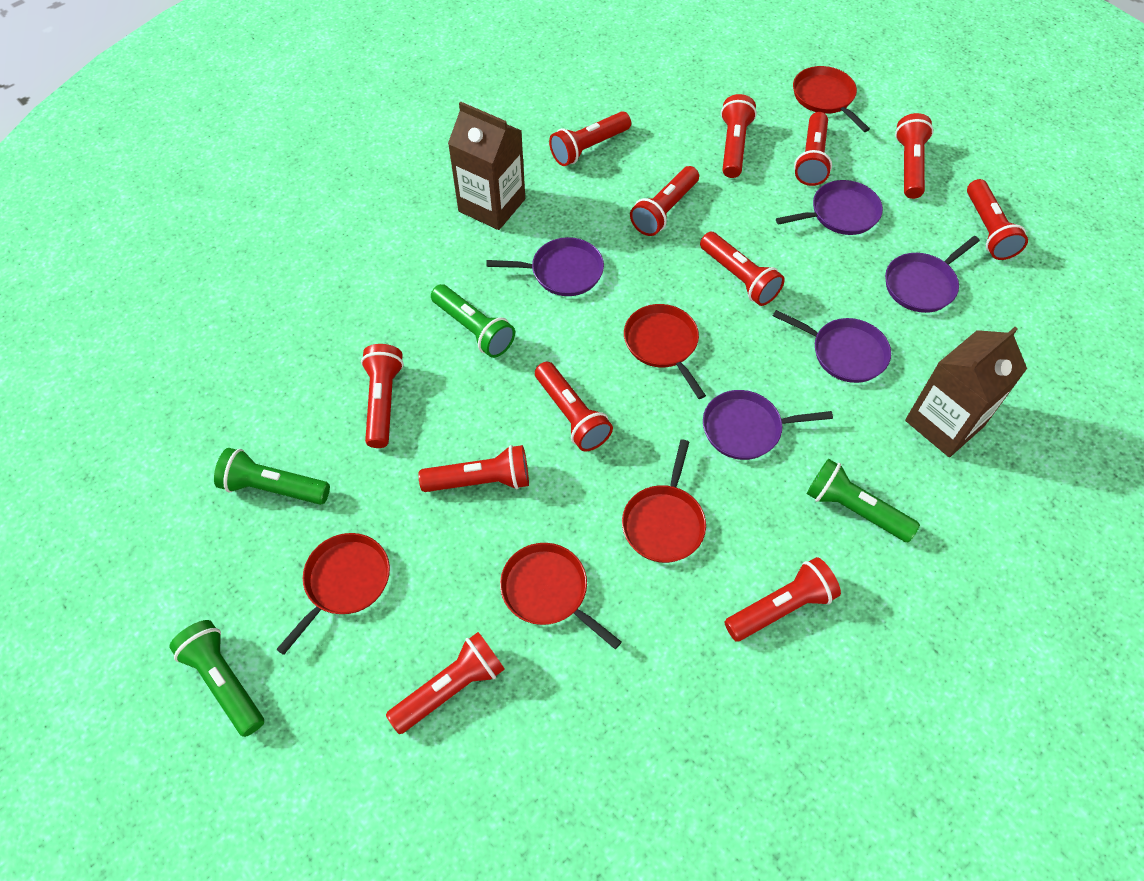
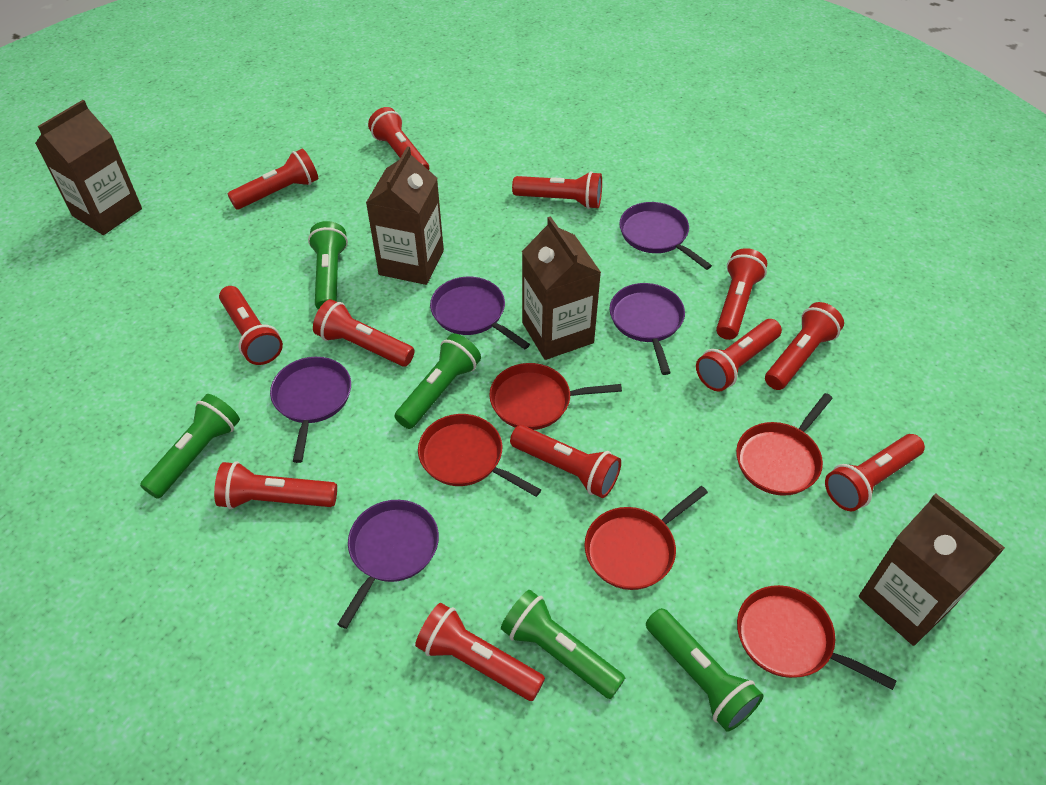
brown carton: [448,102,525,230] [905,327,1027,457] = 2 -> [35,100,142,235] [366,146,444,285] [522,216,601,360] [859,493,1005,646] = 4
green flashlight: [169,620,264,737] [214,448,330,505] [431,284,515,358] [806,458,920,542] = 4 -> [140,394,240,499] [308,221,348,310] [395,334,481,429] [501,590,625,699] [646,608,764,732] = 5

